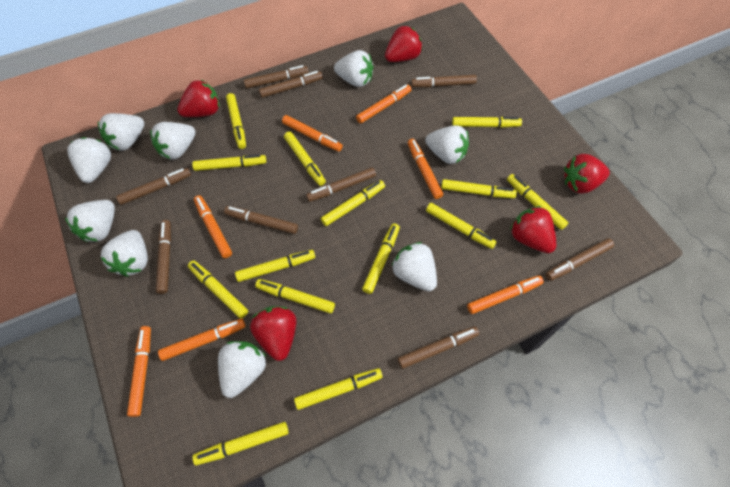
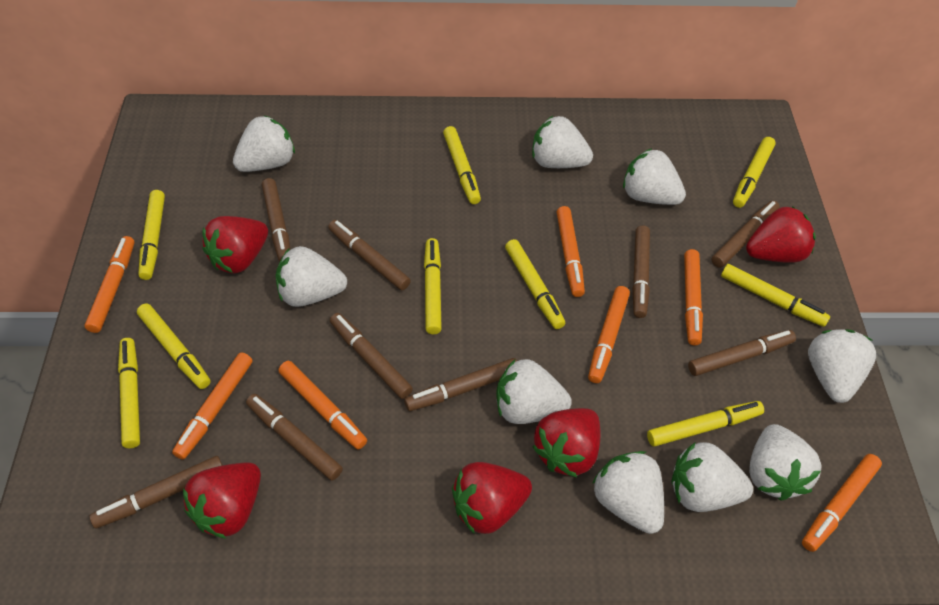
yellow marker: [188,260,248,318] [192,155,266,171] [192,422,289,466] [226,93,246,149] [235,250,315,282] [255,279,335,313] [284,131,326,186] [294,368,382,410] [321,180,385,226] [362,223,400,294] [426,203,497,249] [441,179,517,198] [452,117,522,128] [507,174,568,230] = 14 -> [118,338,140,448] [137,303,211,389] [139,190,165,280] [424,238,442,335] [443,126,481,204] [505,239,565,329] [647,401,764,447] [721,264,830,327] [733,137,776,208] = 9

